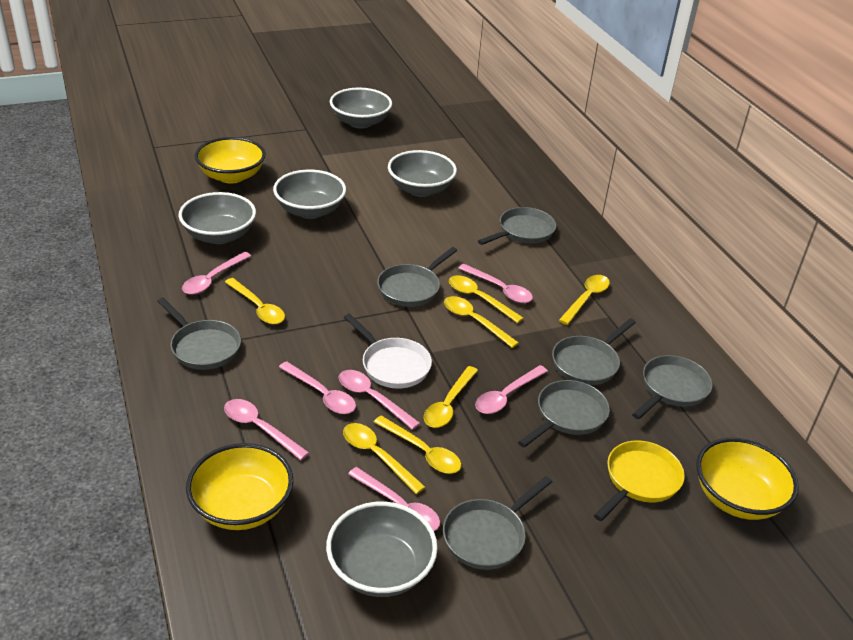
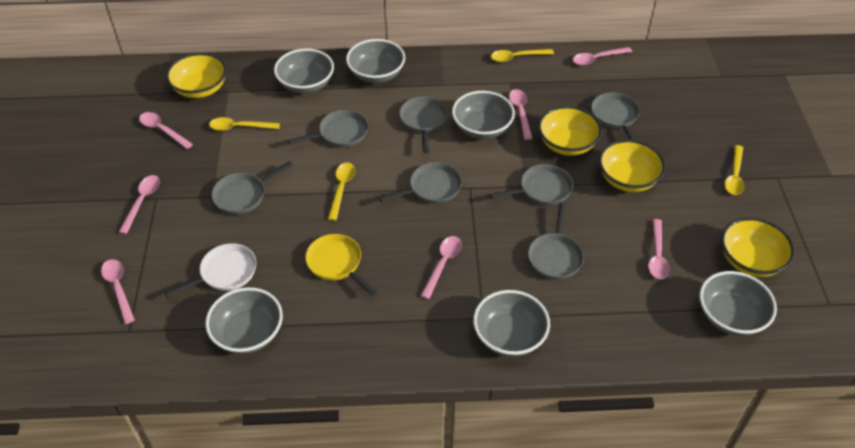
grey bowl: [179,192,256,244] [273,170,346,219] [326,502,438,597] [330,88,392,129] [388,150,457,197] = 5 -> [205,287,283,354] [274,49,334,94] [346,39,405,83] [452,91,515,139] [473,290,550,357] [699,271,777,336] = 6
yellow bowl: [186,443,293,530] [195,137,265,183] [696,438,799,520] = 3 -> [166,53,227,98] [538,106,602,156] [599,140,666,192] [721,217,795,277] = 4
yellow spoon: [225,278,285,324] [343,423,425,494] [374,416,462,474] [424,366,478,428] [444,296,519,348] [449,275,523,323] [559,275,610,325] = 7 -> [209,117,280,131] [328,162,356,221] [491,49,554,62] [724,145,745,195] = 4

